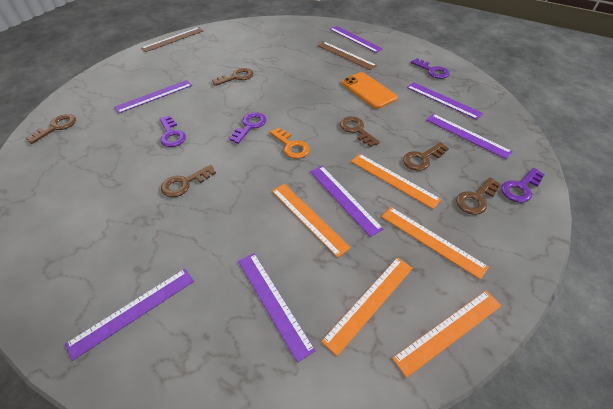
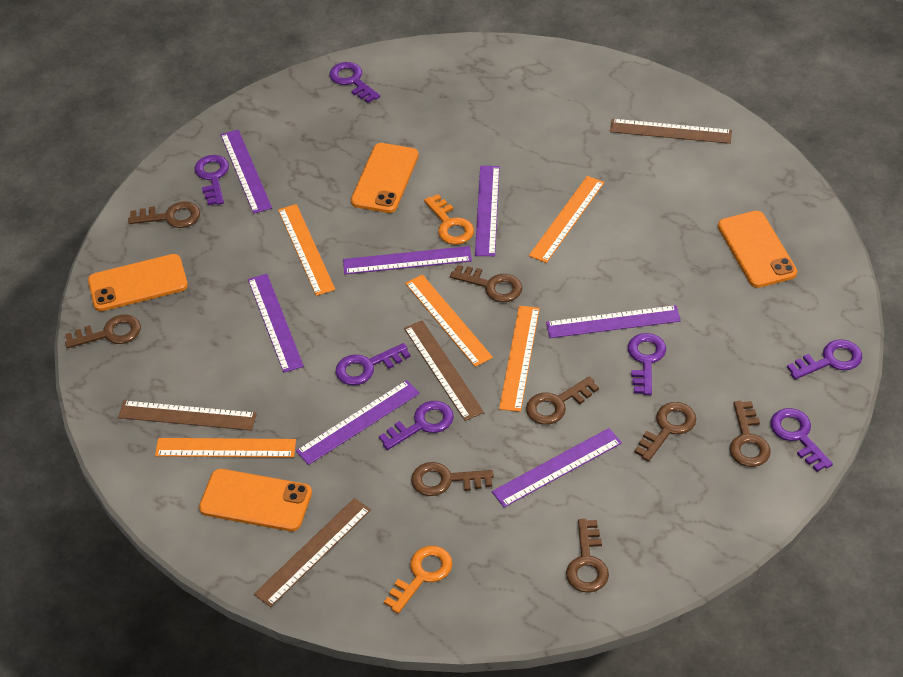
brown key: [26,114,76,144] [161,165,216,197] [212,68,253,86] [340,116,380,147] [403,142,449,171] [456,177,501,215] = 6 -> [65,314,141,349] [128,201,200,228] [411,462,494,496] [450,265,523,302] [526,376,599,425] [566,519,609,593] [634,402,696,462] [729,401,771,467] = 8
brown ruler: [141,27,204,52] [317,42,377,70] = 2 -> [118,400,257,431] [254,498,371,607] [404,320,484,421] [610,119,732,144] = 4
orange key: [270,127,310,159] = 1 -> [384,546,453,614] [424,194,474,245] = 2
orange phone: [342,72,398,109] = 1 -> [88,254,188,311] [199,469,312,531] [351,143,419,213] [718,211,797,288] = 4
purple key: [160,116,186,147] [229,112,266,144] [411,58,450,79] [501,168,545,203] = 4 -> [194,155,229,205] [330,62,380,103] [336,343,411,385] [379,401,454,450] [628,333,666,395] [770,408,833,472] [787,339,862,380] = 7

